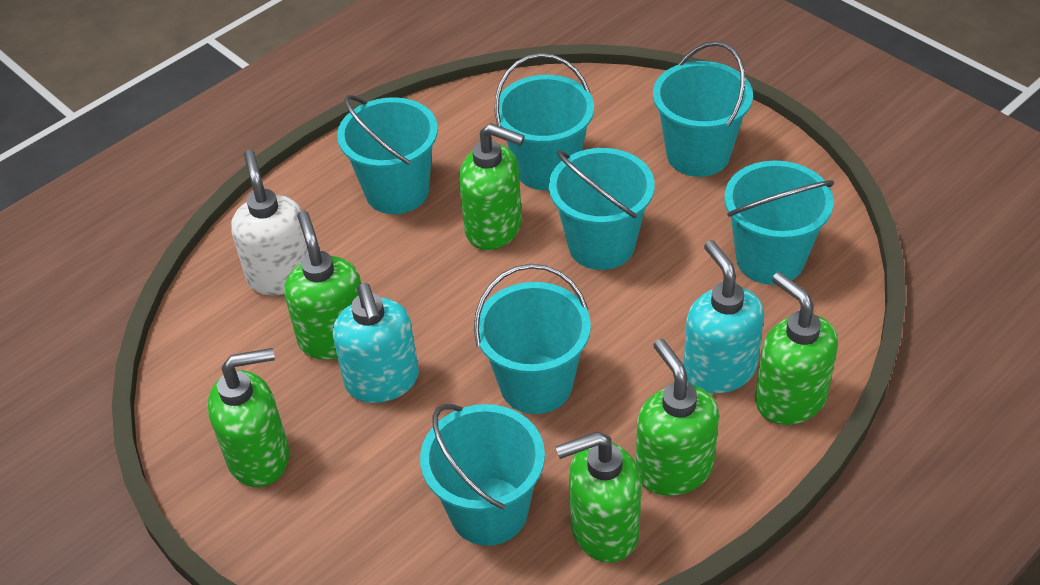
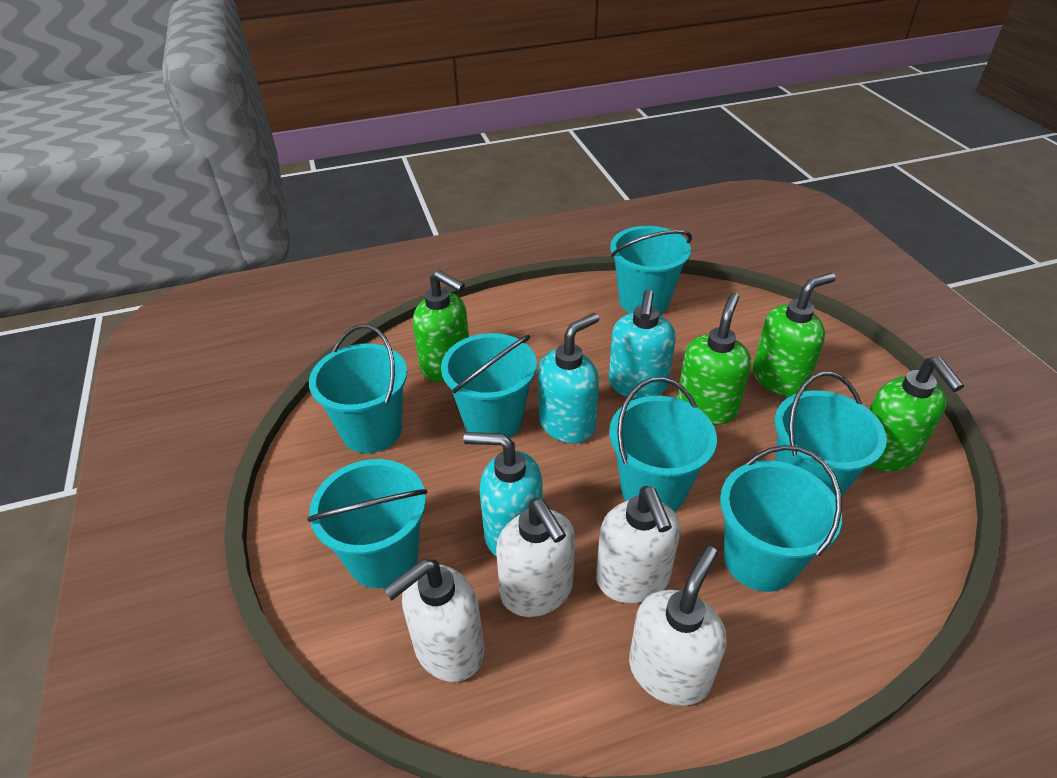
green soap dispenser: [208,348,289,487] [284,211,361,360] [459,123,525,250] [555,432,641,563] [636,339,719,496] [755,272,838,425] = 6 -> [413,270,469,382] [677,293,751,425] [753,273,836,396] [869,357,964,471] = 4
turquoise soap dispenser: [333,283,419,403] [683,240,764,393] = 2 -> [463,432,543,557] [538,313,599,444] [609,290,676,399] = 3
white soap dispenser: [231,150,309,295] = 1 -> [383,559,484,682] [496,498,575,617] [596,486,680,603] [629,546,727,706] = 4

